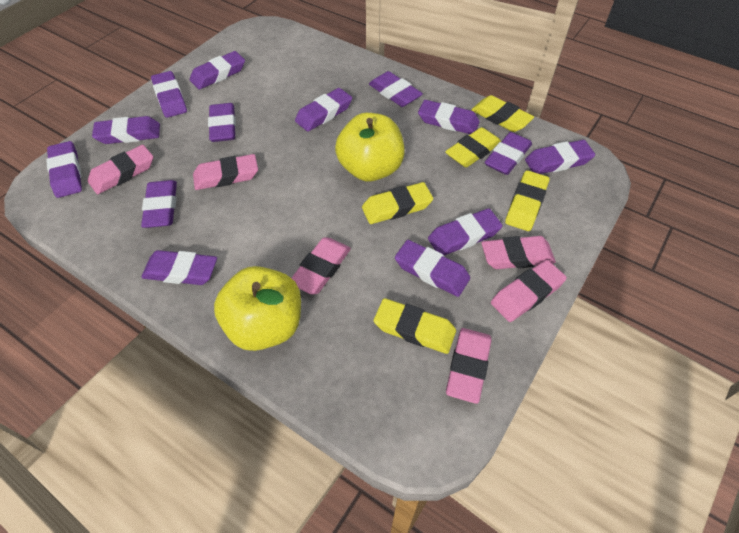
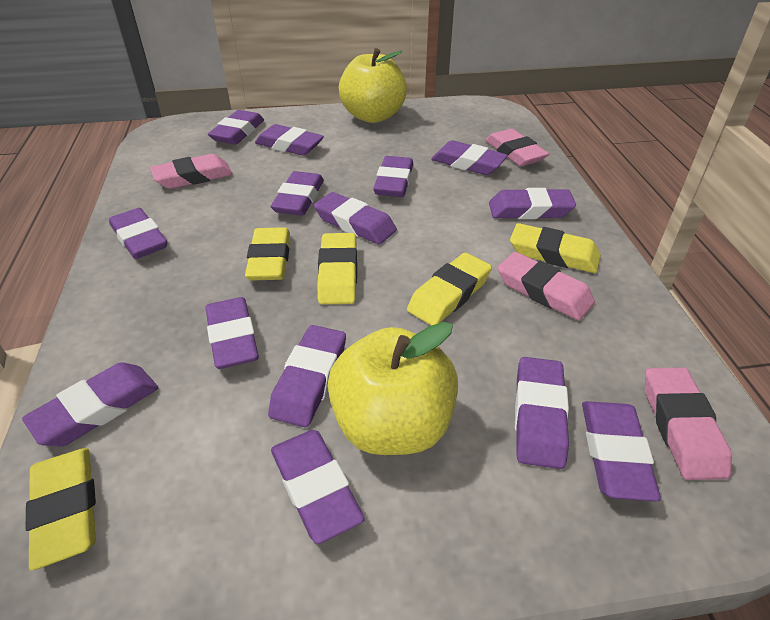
pink eraser: [88,145,153,194] [193,154,258,190] [292,237,351,295] [446,328,492,404] [481,236,556,269] [491,260,567,322] = 6 -> [150,154,233,189] [485,129,549,166] [498,252,595,321] [645,367,732,480] = 4

